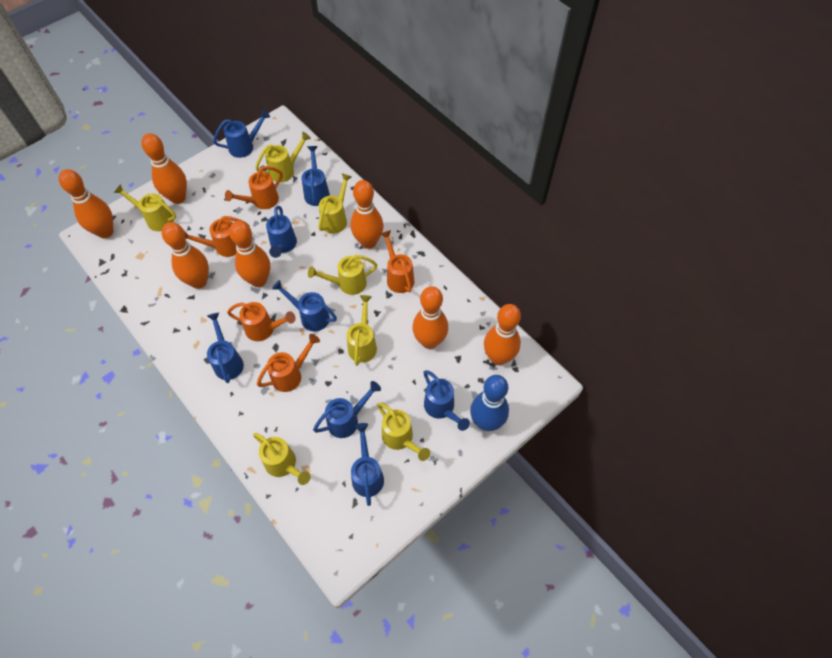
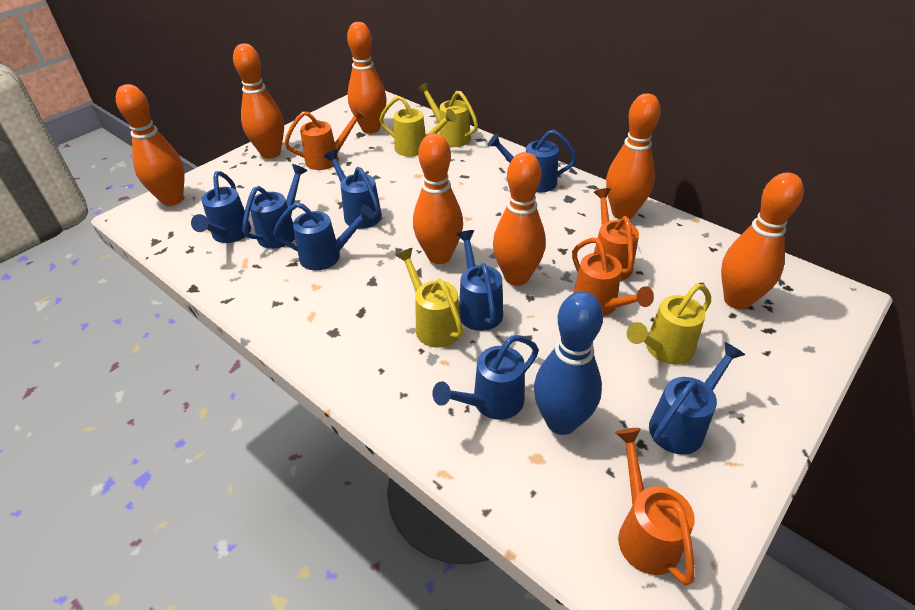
orange watering can: [184,216,250,257] [225,166,283,209] [227,302,296,341] [257,334,320,392] [380,230,414,293] = 5 -> [284,107,365,170] [572,238,654,316] [594,188,639,281] [615,428,695,586] = 4
yellow watering can: [114,184,176,231] [253,433,311,485] [255,132,311,182] [308,255,377,295] [318,173,352,234] [347,295,377,366] [377,403,430,461] = 7 -> [379,96,457,157] [395,248,463,348] [417,82,478,147] [627,284,711,364] = 4

